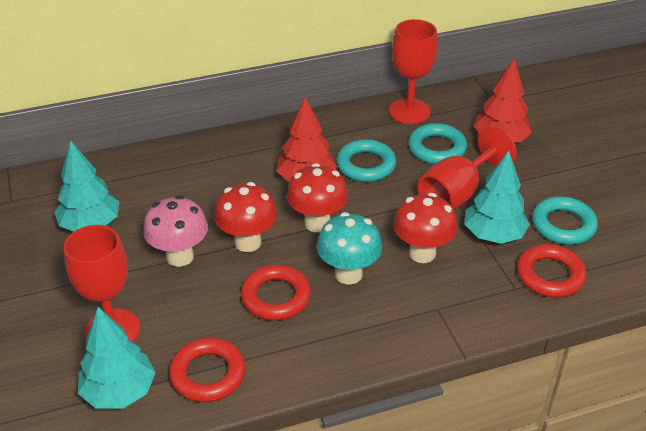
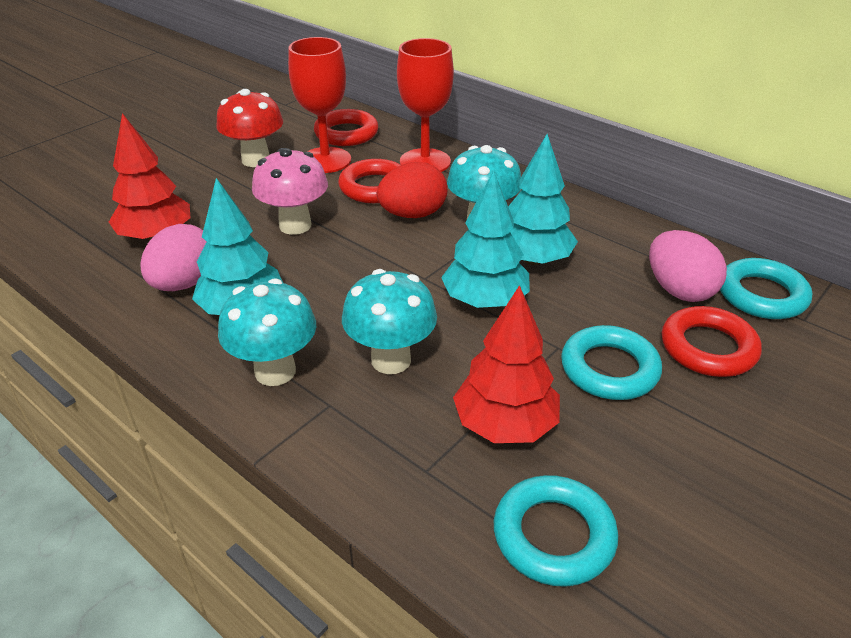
pink egg: none = 0 -> [140,224,207,291] [649,230,727,302] = 2
red egg: none = 0 -> [377,162,447,218] = 1
red goblet: [64,225,140,342] [389,19,438,124] [417,126,517,209] = 3 -> [288,37,351,173] [397,38,454,172] = 2
red mushroom: [214,182,277,252] [287,163,348,232] [393,193,457,263] = 3 -> [216,89,283,167] = 1
turquoise mushroom: [317,212,382,285] = 1 -> [218,279,316,386] [342,269,437,374] [447,145,521,218] = 3

